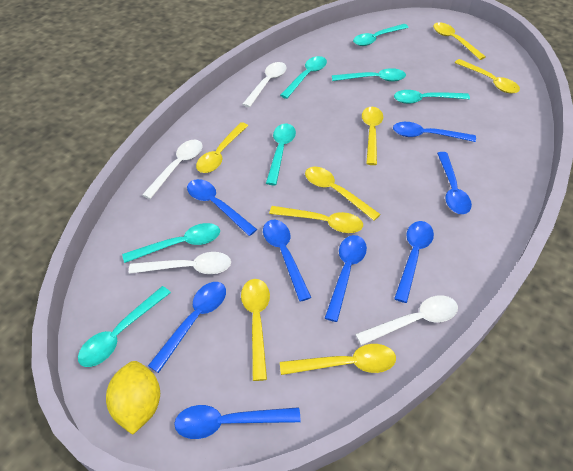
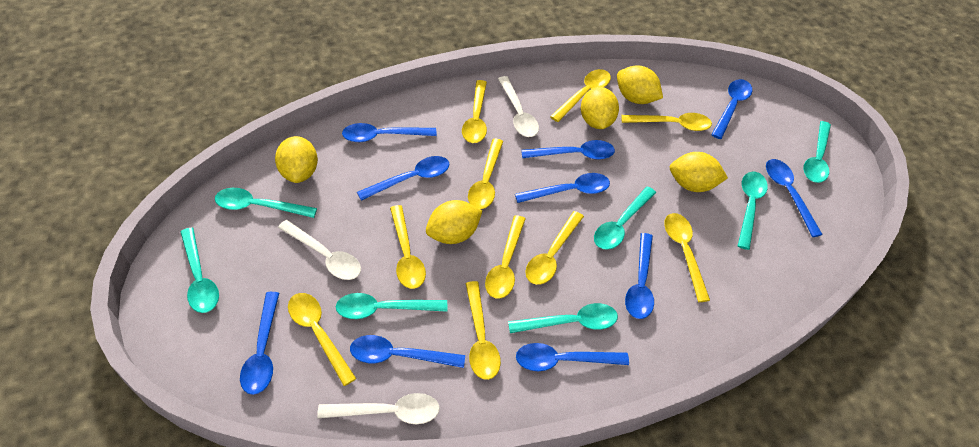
blue spoon: [148,282,226,373] [174,405,301,439] [187,179,257,236] [263,220,312,302] [325,235,367,322] [393,122,476,142] [394,221,434,303] [437,152,472,214] = 8 -> [240,292,279,395] [342,123,437,142] [350,335,465,368] [357,156,449,201] [515,173,610,203] [516,343,629,371] [521,140,615,160] [625,233,654,319] [711,79,752,139] [766,159,823,237] = 10
white spoon: [129,252,231,274] [142,140,203,199] [242,62,287,108] [355,295,458,346] = 4 -> [278,220,361,280] [317,393,440,424] [498,76,539,137] = 3
yellow lemon: [106,361,160,435] = 1 -> [275,136,318,183] [426,200,482,244] [581,87,619,129] [617,65,663,104] [670,152,728,192] = 5
yellow spoon: [196,122,248,173] [241,279,270,381] [269,206,363,233] [280,344,396,375] [305,167,381,221] [362,107,383,165] [433,22,486,60] [455,59,520,93] = 8 -> [288,293,356,386] [390,205,426,289] [462,80,487,143] [466,281,501,380] [468,138,503,209] [485,215,525,299] [525,211,584,285] [550,69,611,122] [621,113,712,131] [664,213,710,302] = 10

